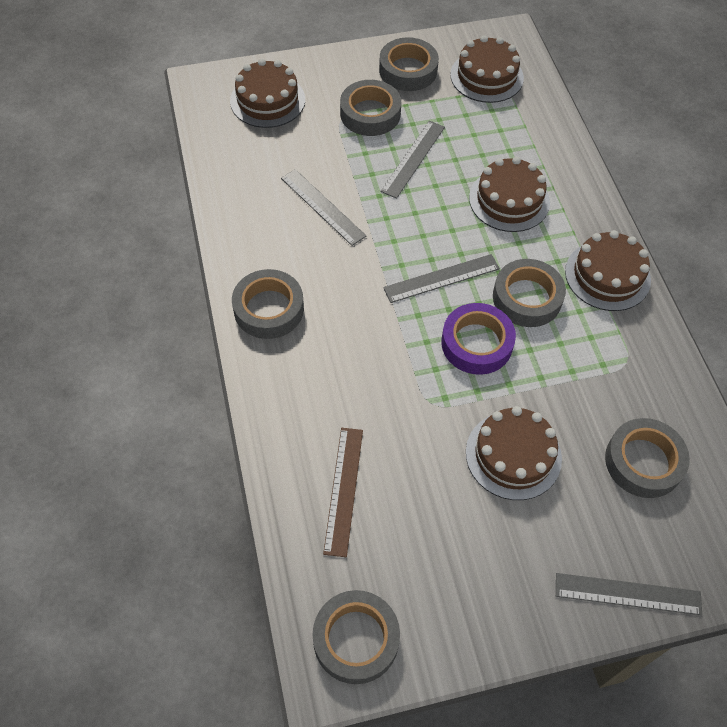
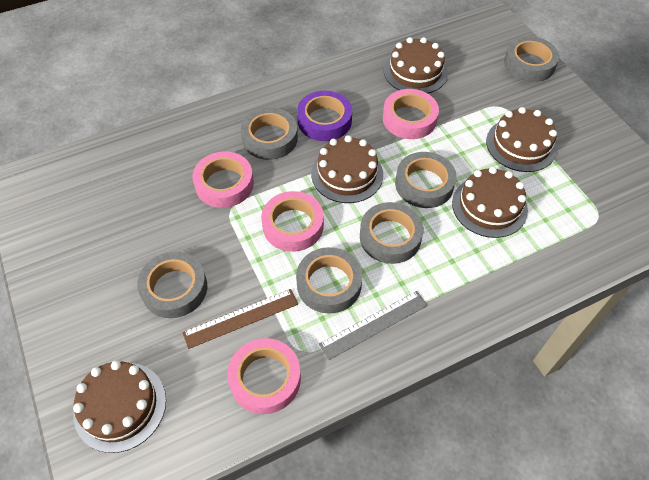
grey ruler: [281,169,366,246] [380,121,445,199] [383,254,500,303] [556,573,702,615] = 4 -> [319,291,428,360] = 1
pink tape: none = 0 -> [192,151,254,208] [227,338,301,414] [261,191,324,252] [383,89,439,139] = 4

